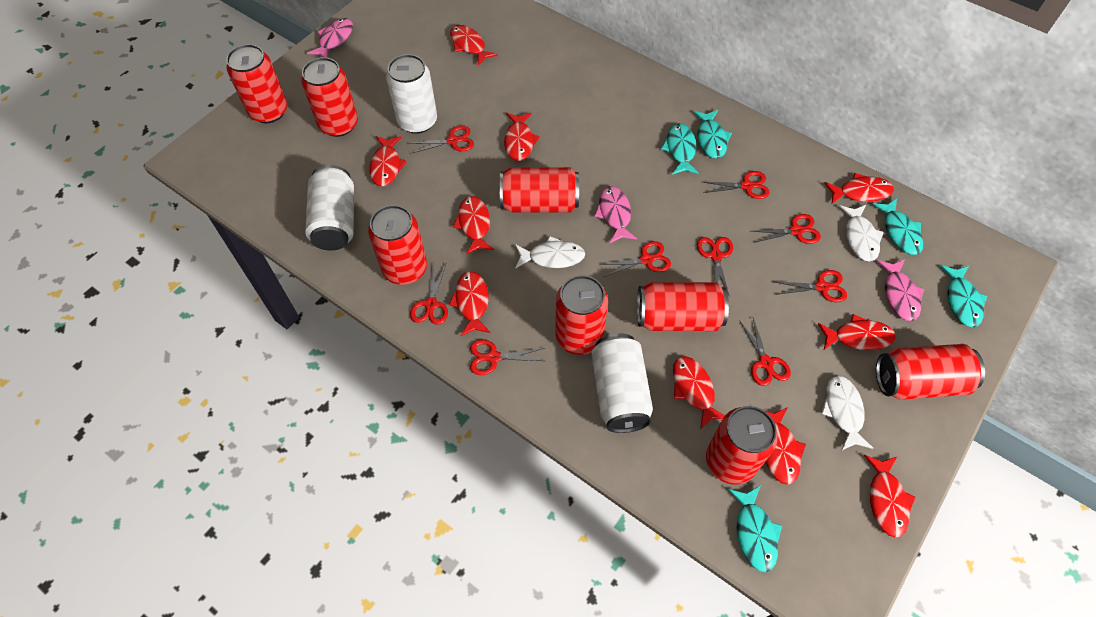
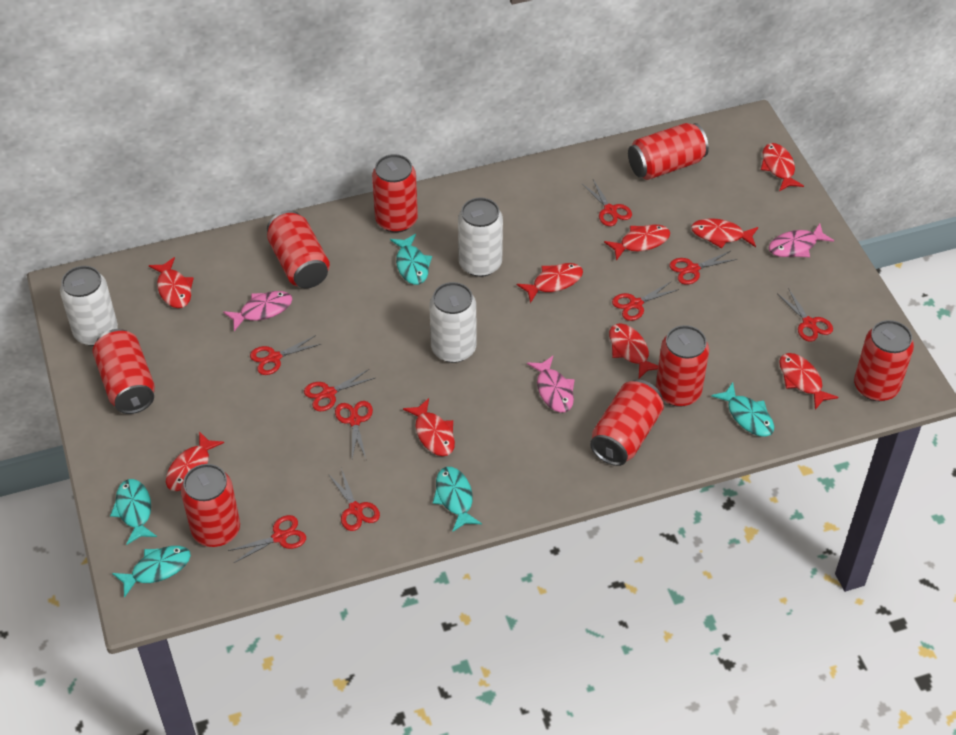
red fish: [369,136,407,187] [449,271,490,336] [450,25,498,66] [453,196,494,254] [504,113,540,161] [673,356,725,430] [765,407,806,485] [818,314,896,350] [824,173,894,204] [864,455,915,538] = 10 -> [149,257,194,308] [166,431,224,491] [403,398,455,456] [517,263,583,303] [604,224,670,260] [609,323,658,379] [691,218,758,248] [761,143,804,191] [779,353,839,409] = 9
white fish: [515,236,585,269] [821,376,873,451] [839,205,884,261] = 3 -> none = 0

